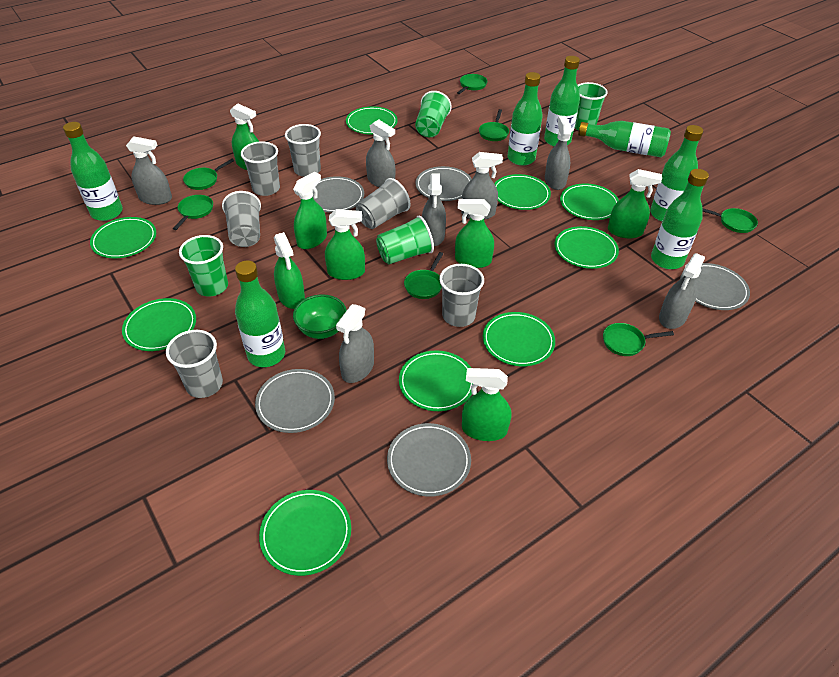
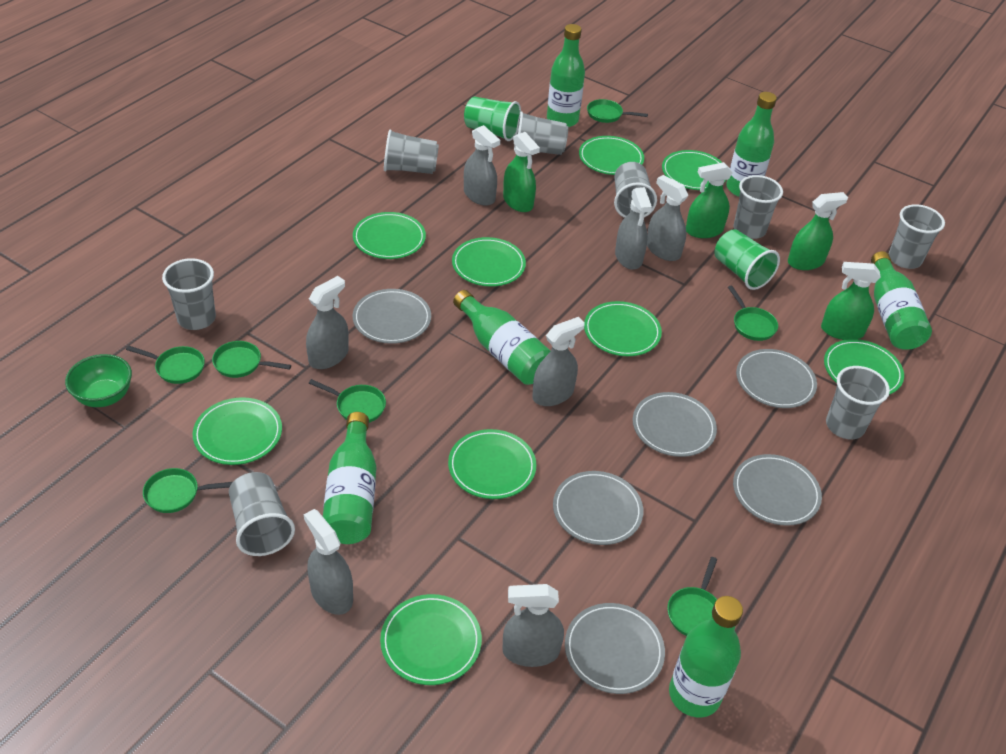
green bottle: [63,122,123,221] [235,260,285,367] [508,72,543,166] [544,56,580,146] [578,121,671,157] [650,125,703,222] [651,169,709,269] = 7 -> [323,412,376,544] [453,290,551,385] [547,24,585,127] [669,596,743,717] [726,92,777,197] [871,251,932,350] = 6
green cup: [179,235,228,297] [376,216,434,264] [415,91,452,137] [575,82,608,130] = 4 -> [464,97,521,141] [714,229,780,290] = 2
green spray bottle: [230,104,259,170] [274,232,305,309] [293,172,327,249] [325,209,365,280] [455,199,494,268] [462,368,511,441] [608,169,662,238] = 7 -> [503,132,540,212] [686,162,732,238] [788,192,848,270] [821,262,880,340] = 4
grey cup: [166,330,223,398] [222,191,261,247] [241,141,280,196] [285,124,321,177] [356,178,410,229] [439,264,484,327] = 6 -> [162,258,216,330] [229,472,295,556] [384,129,439,174] [514,111,568,155] [614,162,657,218] [733,175,783,239] [826,366,890,439] [889,204,945,269] = 8
grey plate: [255,369,335,433] [313,176,364,213] [387,423,471,497] [415,166,472,201] [680,263,750,310] = 5 -> [353,289,431,344] [553,471,643,545] [565,603,665,694] [633,392,717,457] [733,454,822,526] [736,349,817,408] = 6

